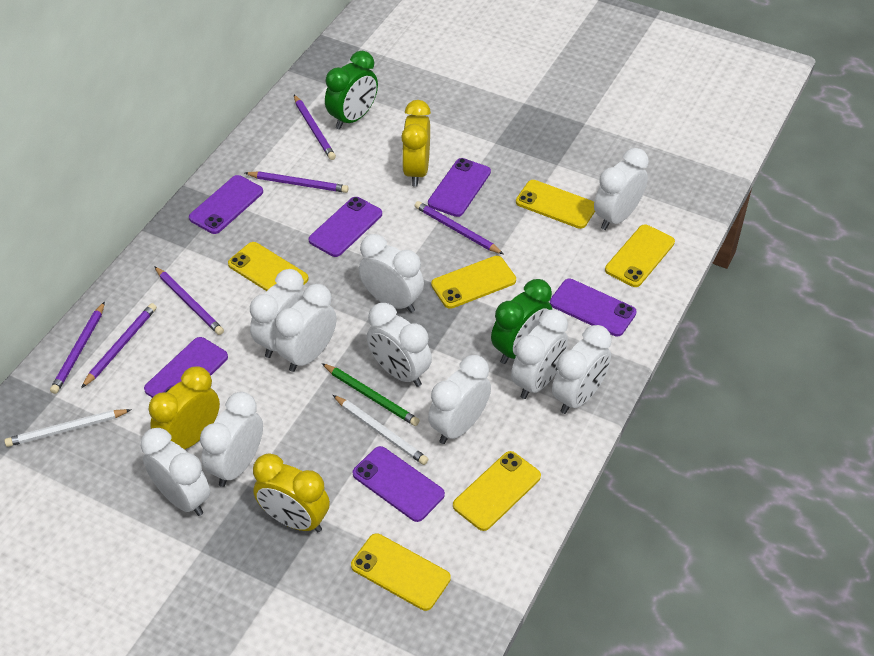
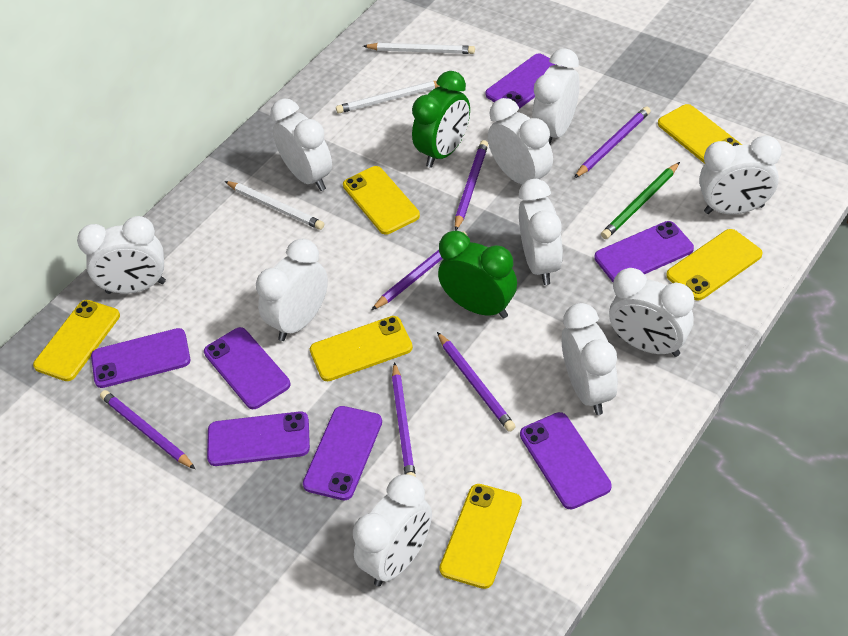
purple phone: [144,337,228,398] [189,175,263,234] [309,197,382,257] [353,446,445,522] [428,158,491,217] [550,279,637,336] = 6 -> [91,328,190,388] [204,327,290,409] [207,411,310,466] [303,406,382,500] [485,53,556,109] [520,412,612,509] [594,221,694,282] = 7
white pencil: [4,409,131,447] [333,395,428,465] = 2 -> [225,181,324,230] [336,81,439,114] [363,43,475,54] = 3
yellow clock: [149,366,220,450] [253,453,330,532] [401,100,431,187] = 3 -> none = 0

